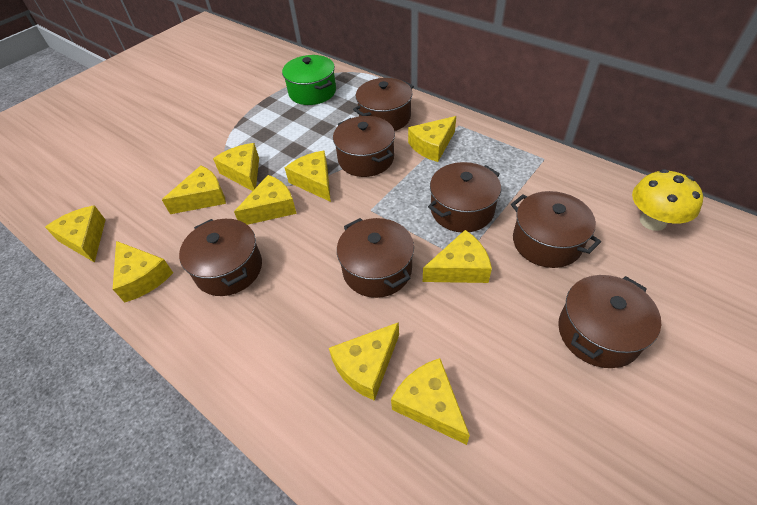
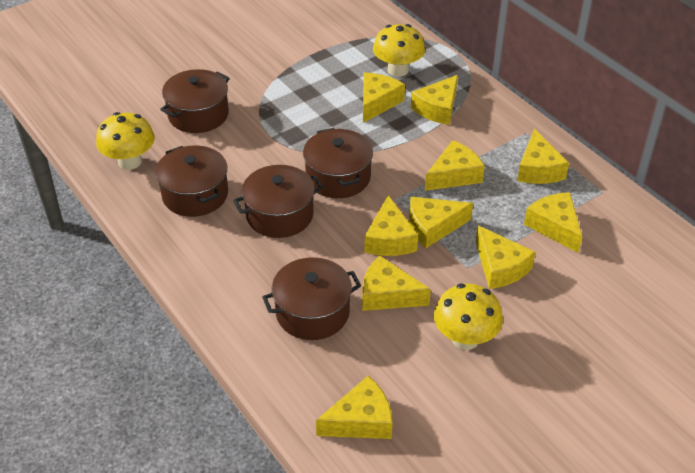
brown pot: [179,219,262,296] [333,116,395,177] [337,218,414,298] [353,78,414,131] [428,162,501,232] [511,191,601,268] [558,275,661,368] = 7 -> [156,145,228,217] [160,69,230,133] [233,165,323,238] [262,257,361,340] [303,128,373,198] = 5
green pot: [282,55,336,105] = 1 -> none = 0
yellow mushroom: [632,169,703,231] = 1 -> [96,112,155,170] [373,24,425,77] [434,283,503,350] = 3

